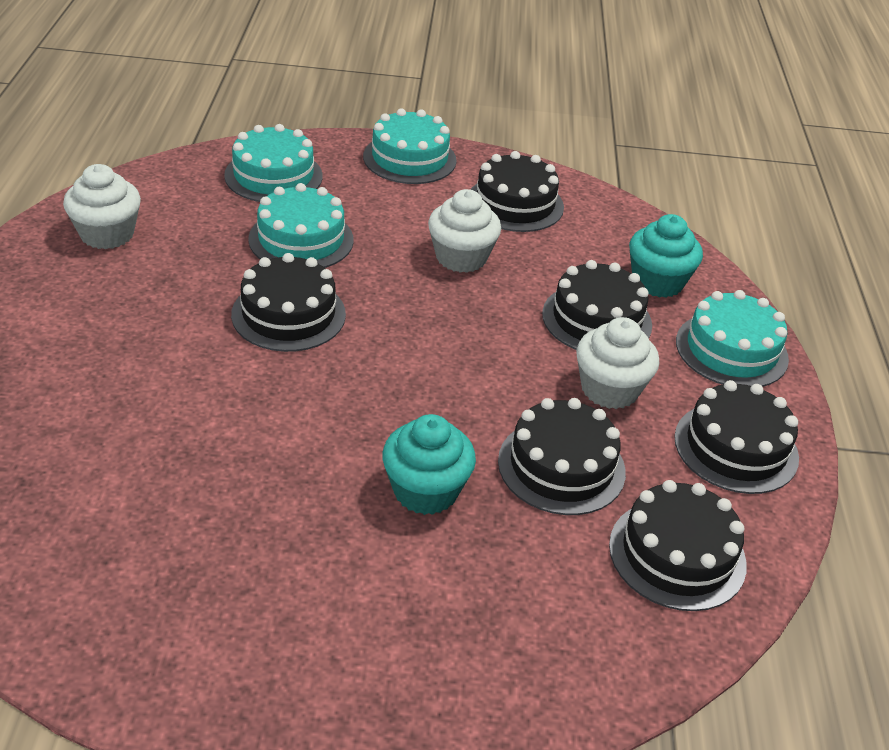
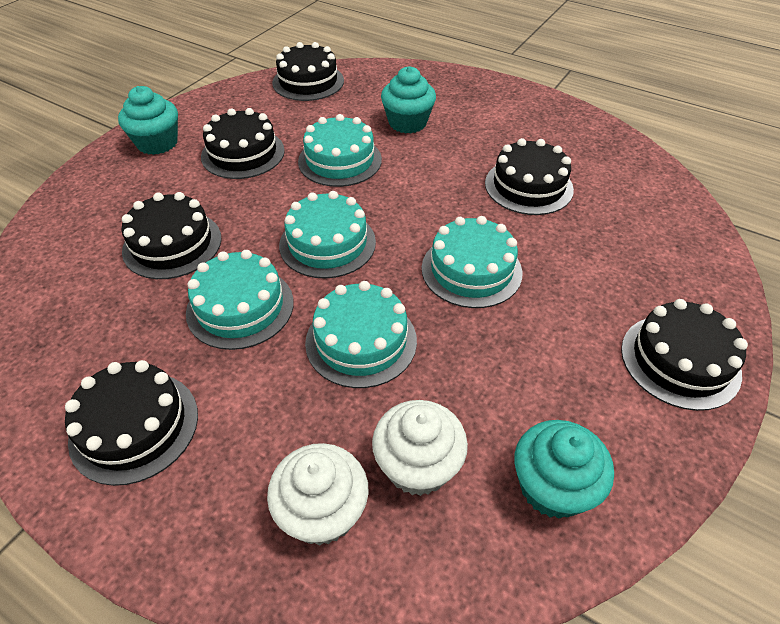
turquoise cake: [224,124,322,202] [248,183,354,268] [363,108,457,184] [676,290,789,387] = 4 -> [186,250,294,350] [279,191,376,279] [298,114,382,187] [305,281,417,388] [422,216,522,308] = 5
turquoise cupcake: [382,414,476,515] [629,214,703,298] = 2 -> [118,86,178,155] [381,66,436,133] [514,420,614,519] = 3
white cupcake: [63,164,141,249] [428,189,501,273] [576,317,659,409] = 3 -> [267,443,369,545] [372,400,468,496] = 2

